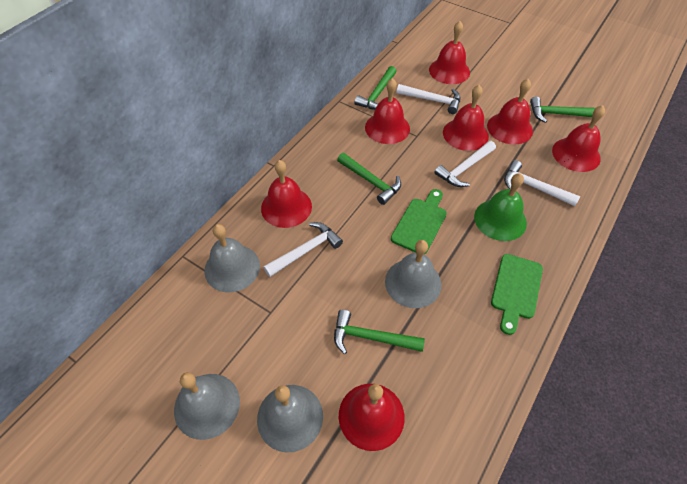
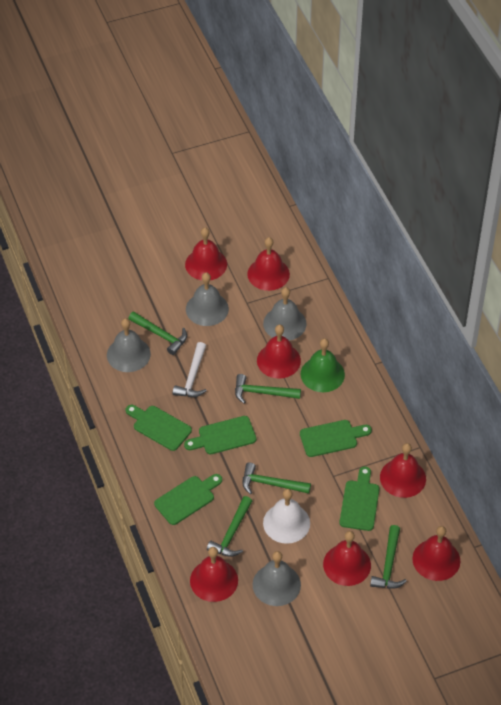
green cutting board: [391,189,447,254] [491,254,543,335] = 2 -> [126,405,192,451] [154,474,222,525] [184,416,256,454] [300,420,372,457] [340,466,380,531] = 5
green hammer: [334,310,425,354] [337,153,401,205] [355,66,397,110] [530,96,595,123] = 4 -> [128,311,187,355] [207,496,252,557] [235,374,301,403] [242,462,311,494] [370,525,407,589] = 5
white bell: none = 0 -> [263,489,310,544] = 1
white hammer: [263,222,343,277] [397,84,460,114] [434,141,496,187] [504,160,580,206] = 4 -> [173,342,206,397] = 1

